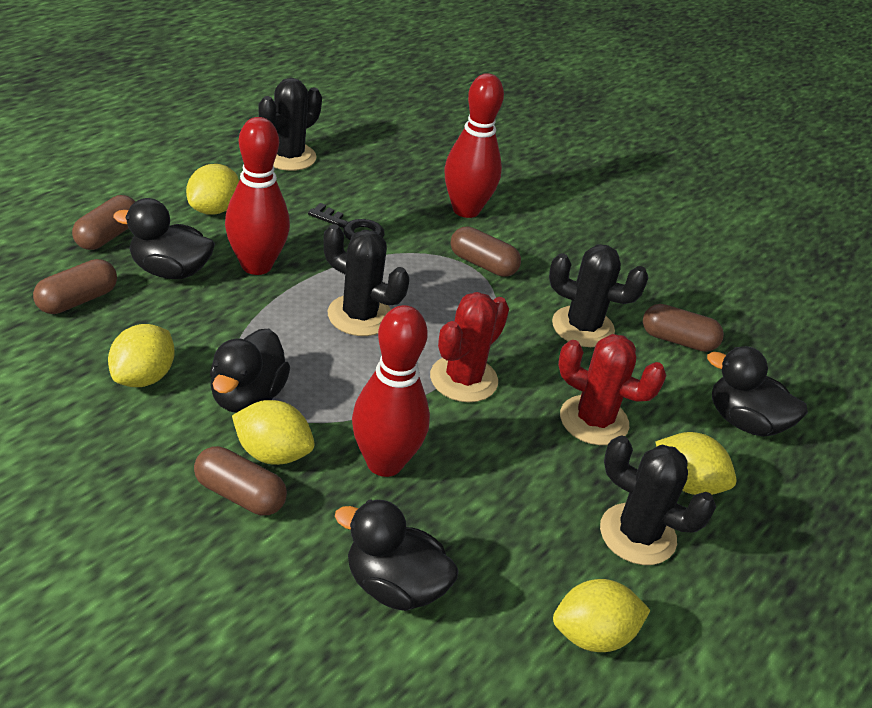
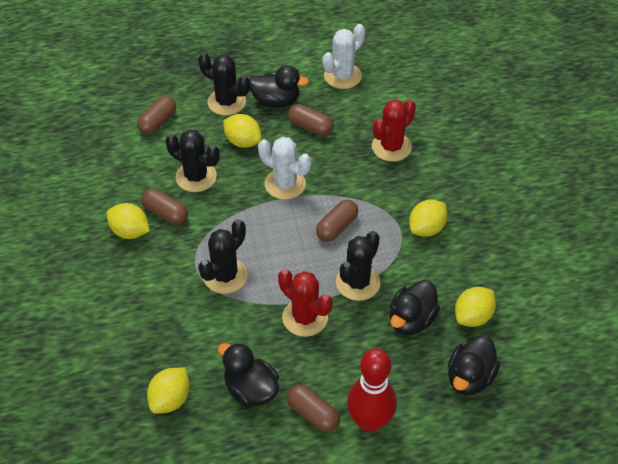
black key: [308,203,385,240] = 1 -> none = 0
red bowling pin: [225,117,290,275] [352,305,430,477] [444,73,504,218] = 3 -> [347,349,397,432] = 1
white cactus: none = 0 -> [258,137,311,200] [322,24,365,89] = 2

